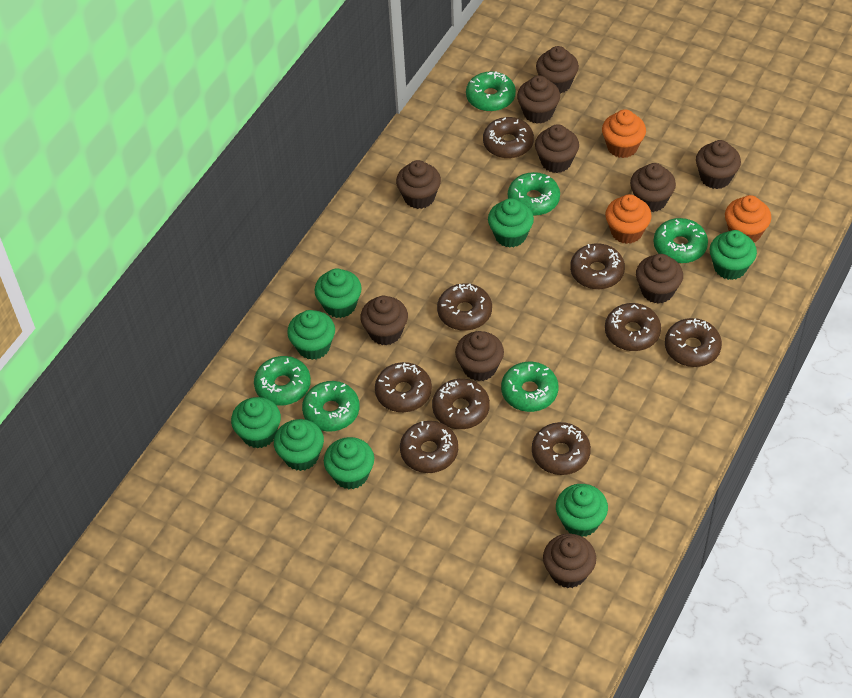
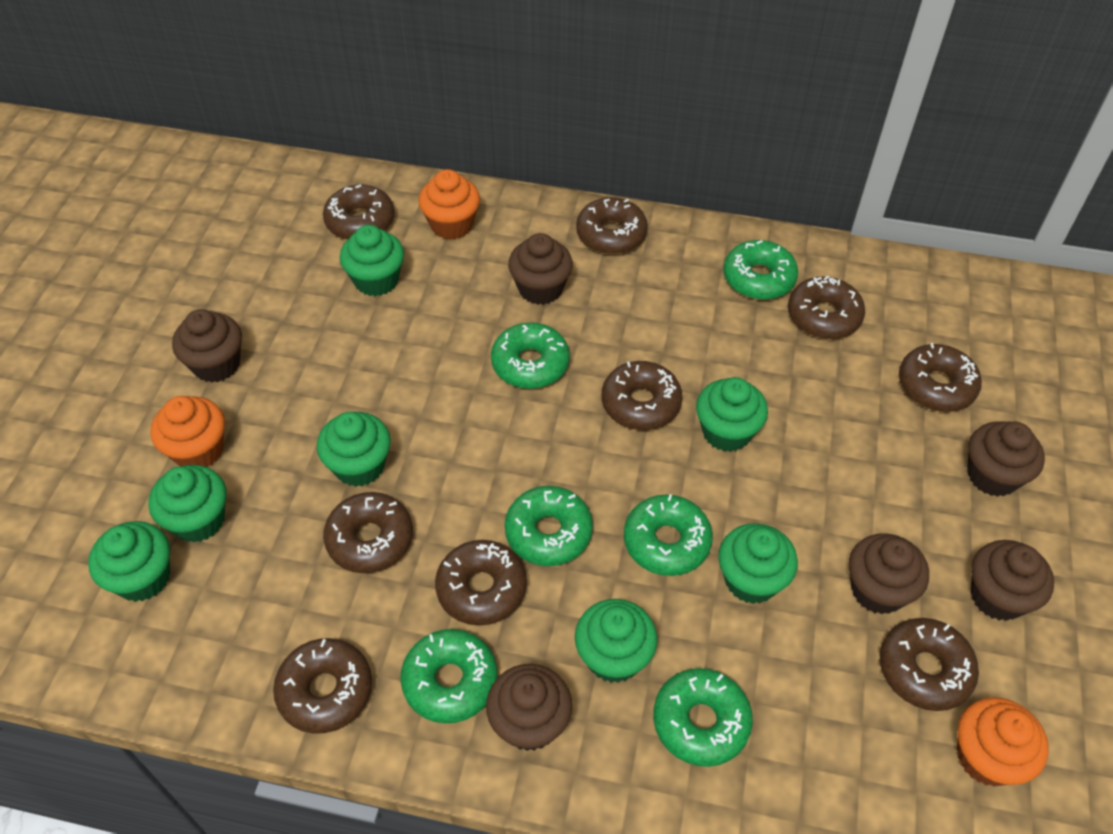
brown cupcake: [360,296,408,345] [396,160,441,209] [455,331,504,381] [517,75,560,124] [535,124,579,173] [536,46,579,94] [543,534,596,588] [630,163,676,212] [636,254,683,304] [696,140,741,189] = 10 -> [172,309,242,383] [486,664,572,751] [508,233,573,305] [849,534,929,614] [967,421,1045,497] [970,540,1054,621] = 6
green cupcake: [231,397,281,448] [274,419,324,471] [287,310,335,360] [314,268,362,318] [324,437,374,489] [488,198,534,248] [556,484,608,537] [710,230,757,280] = 8 -> [88,521,170,602] [148,465,226,542] [317,412,391,487] [340,225,404,296] [575,599,658,683] [696,377,768,452] [718,523,798,604] = 7

